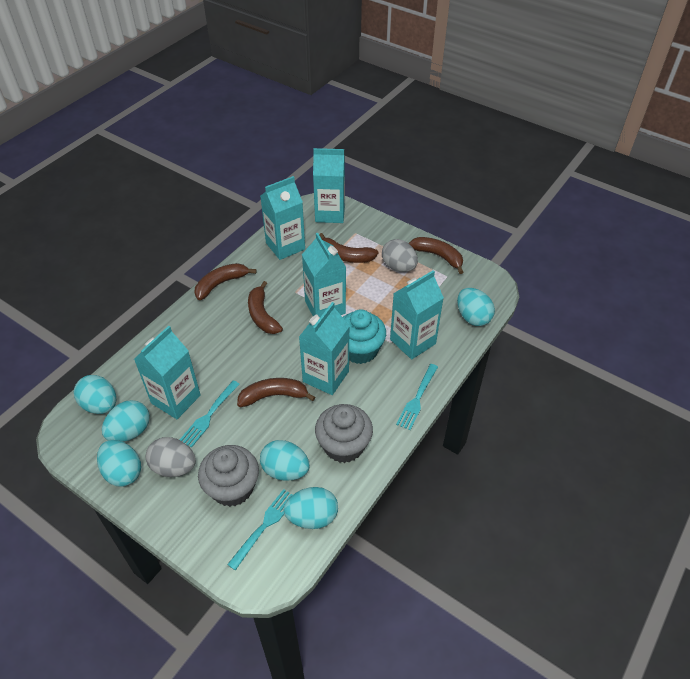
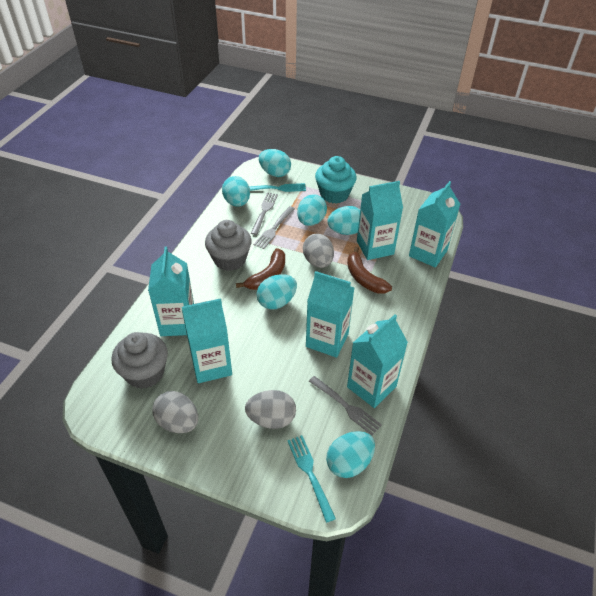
brown banana: [194,263,257,300] [237,378,315,407] [248,281,283,334] [319,233,378,263] [409,237,463,274] = 5 -> [236,248,285,290] [347,247,392,294] = 2
grey egg: [146,437,196,477] [382,239,418,272] = 2 -> [152,391,198,433] [245,390,296,429] [303,233,334,268] = 3
grey fork: none = 0 -> [251,193,278,235] [254,206,295,249] [309,376,382,435] = 3
turquoise fork: [180,380,240,448] [227,489,292,570] [396,364,438,430] = 3 -> [249,183,306,192] [287,435,336,523] = 2

